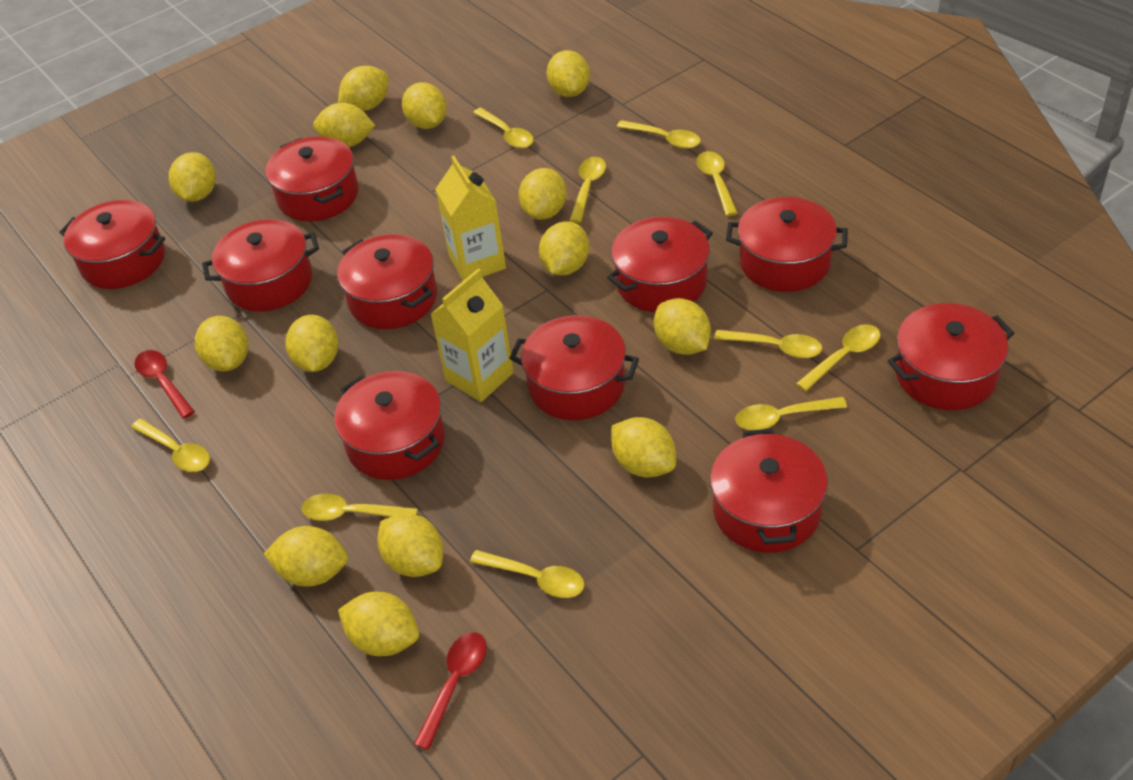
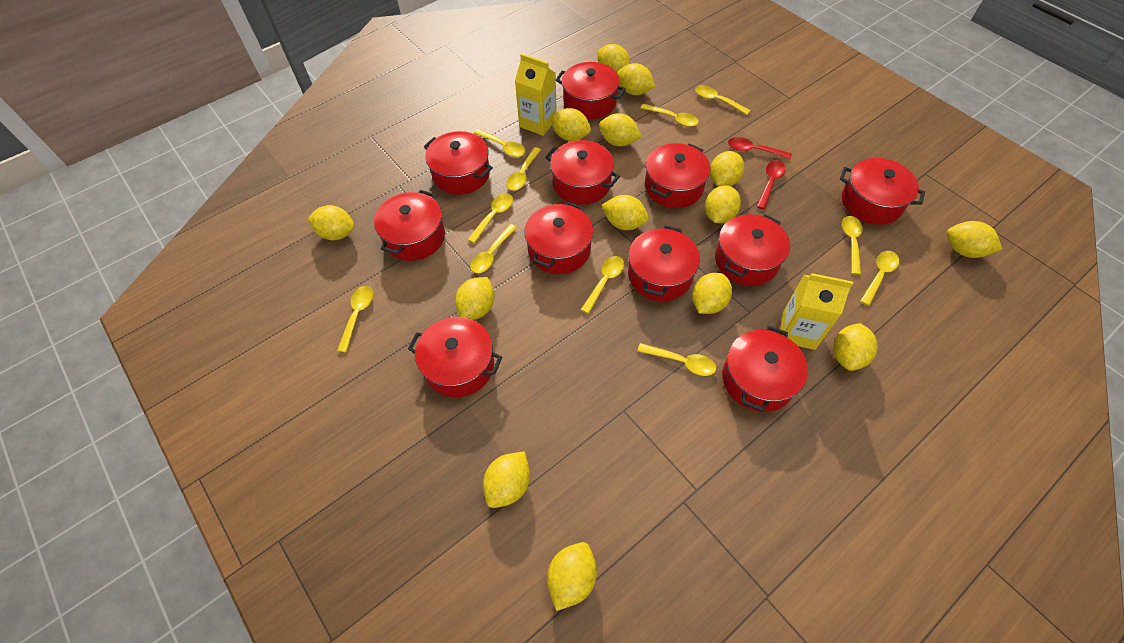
red pot: [60,200,165,289] [202,219,319,312] [265,137,359,222] [334,371,445,480] [337,234,437,329] [509,315,639,420] [607,217,713,312] [710,429,828,553] [726,197,848,292] [888,303,1015,410] = 10 -> [374,190,445,261] [408,317,502,397] [424,131,493,195] [524,202,593,274] [545,140,620,205] [556,62,626,119] [628,225,700,301] [645,143,710,208] [715,214,790,286] [722,326,808,412] [840,158,925,225] = 11
yellow spoon: [131,419,210,472] [302,493,418,521] [470,550,585,598] [473,108,534,148] [569,157,606,223] [617,120,701,149] [697,151,738,216] [714,330,822,358] [735,397,847,430] [796,324,880,392] = 10 -> [337,286,373,352] [467,193,513,243] [470,224,517,273] [474,129,525,157] [506,147,541,191] [581,256,624,314] [637,343,716,376] [640,104,699,127] [695,85,751,115] [842,216,863,275] [860,251,899,306] = 11

